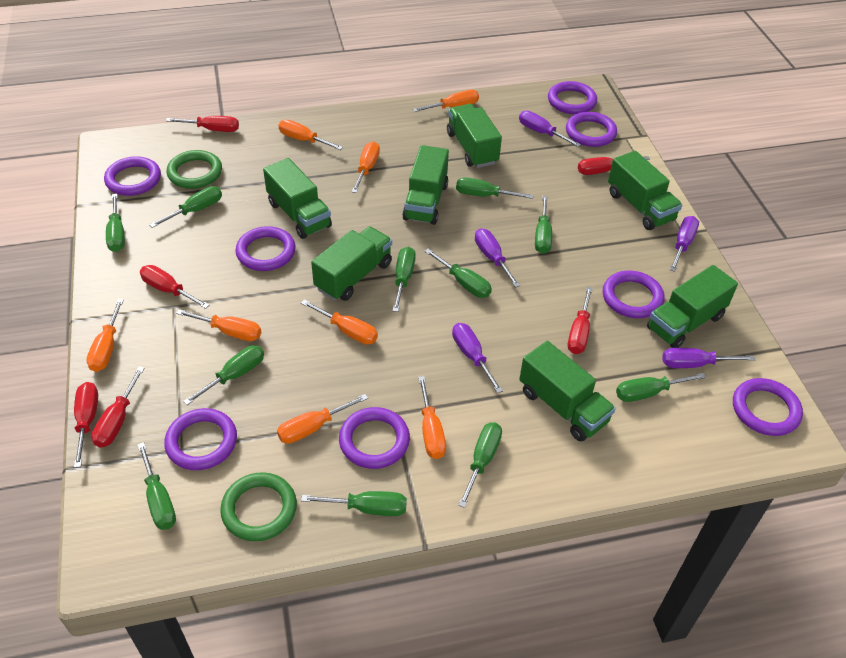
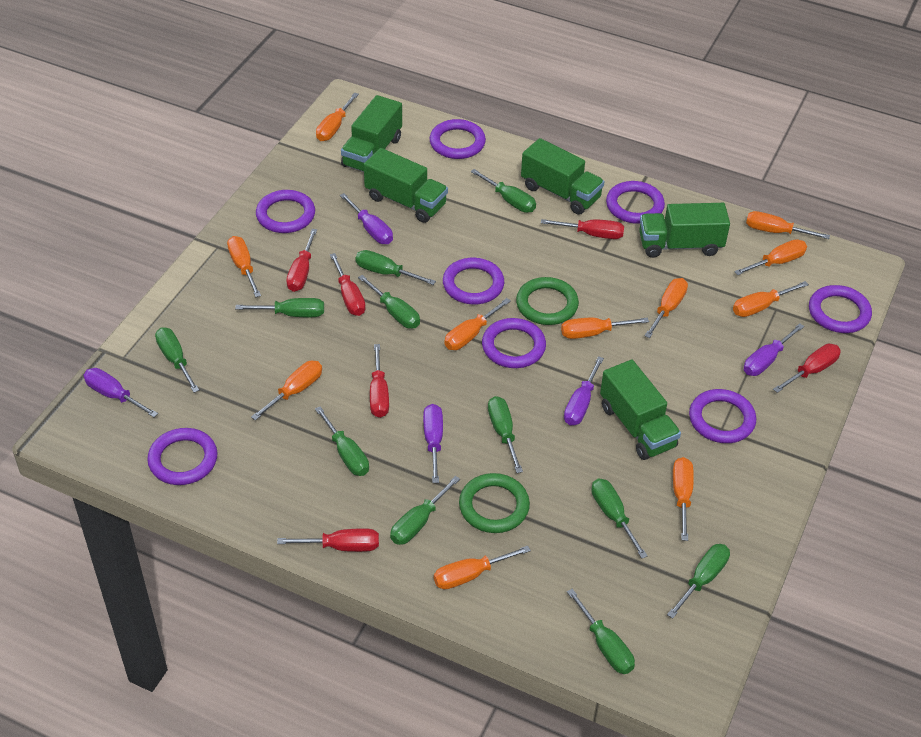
green truck: [263,158,332,239] [311,227,392,301] [402,145,449,225] [447,104,502,168] [519,341,616,442] [608,151,682,230] [647,265,738,348] = 7 -> [341,95,402,172] [364,148,448,223] [521,138,604,215] [600,360,681,460] [639,203,730,258] = 5
orange screwdriver: [86,299,124,372] [176,309,261,341] [277,394,368,444] [278,120,343,150] [301,299,378,345] [352,141,380,193] [413,90,479,112] [418,376,446,459] = 8 -> [227,236,261,297] [251,361,322,420] [316,92,359,141] [434,546,531,589] [444,298,511,350] [561,317,649,339] [645,278,688,338] [673,457,694,541] [733,281,809,317] [734,239,807,275] [746,211,830,239] = 11

